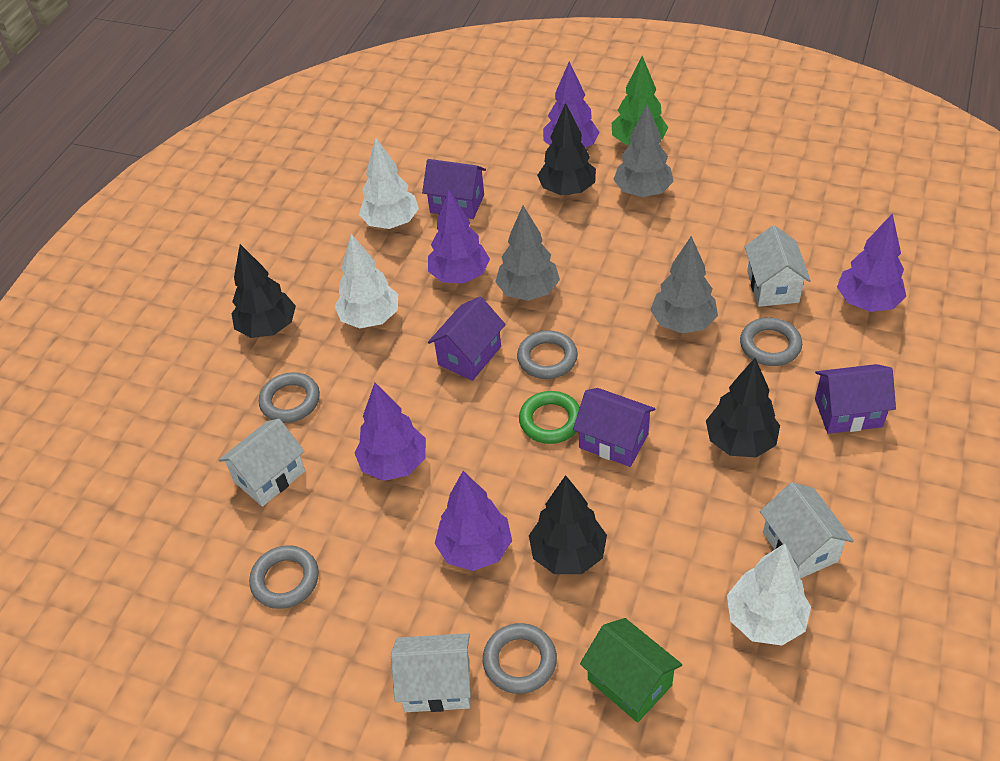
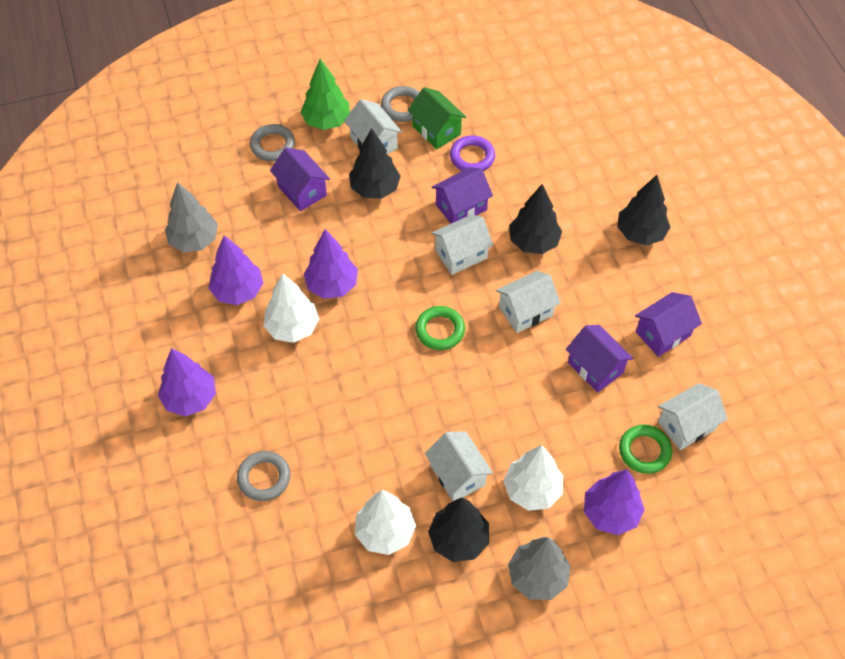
green ring: [519,391,580,444] = 1 -> [415,306,465,350] [619,425,672,474] = 2
grey ring: [249,545,319,609] [259,372,320,423] [483,623,557,694] [517,330,578,379] [740,317,802,366] = 5 -> [237,451,291,501] [250,124,295,161] [381,86,420,122] = 3
grey tree: [496,206,560,301] [613,105,674,197] [650,236,718,334] = 3 -> [165,182,218,252] [508,537,571,600] = 2
purple ring: none = 0 -> [450,135,495,171] = 1
purple tree: [354,383,426,481] [428,190,490,283] [435,471,512,571] [543,62,600,148] [837,214,906,312] = 5 -> [158,348,216,416] [209,235,263,305] [304,229,358,299] [584,469,645,535] = 4
white house: [219,419,305,507] [391,633,471,712] [745,225,811,307] [760,482,854,579] = 4 -> [344,99,402,154] [425,431,493,501] [431,214,493,275] [496,271,561,333] [658,383,728,450] = 5

